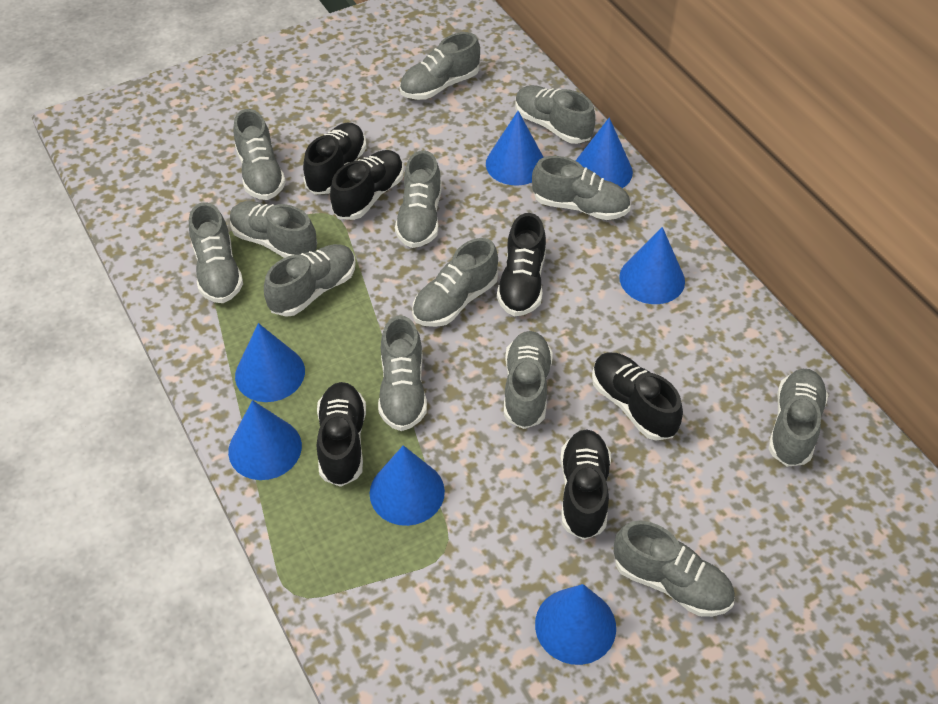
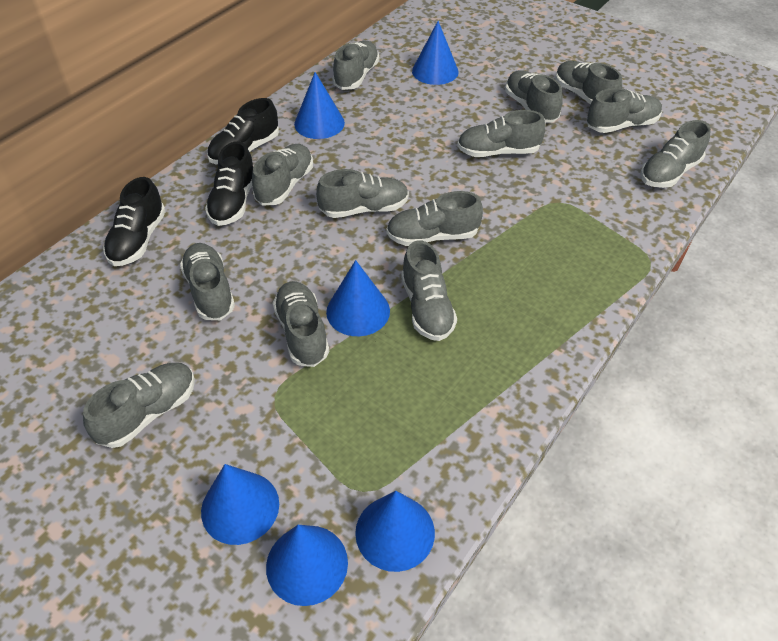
black shoe: [303,123,366,195] [317,382,366,487] [330,150,404,220] [497,213,546,316] [560,430,611,540] [592,352,683,441] = 6 -> [103,177,166,266] [205,141,253,226] [207,98,279,165] = 3
blue cone: [228,400,302,480] [235,323,305,402] [370,445,445,526] [486,111,543,186] [535,584,616,665] [576,117,633,188] [619,227,685,304] = 7 -> [201,464,279,545] [266,525,348,606] [294,72,345,139] [326,260,390,336] [355,491,435,572] [412,21,459,85] = 6

